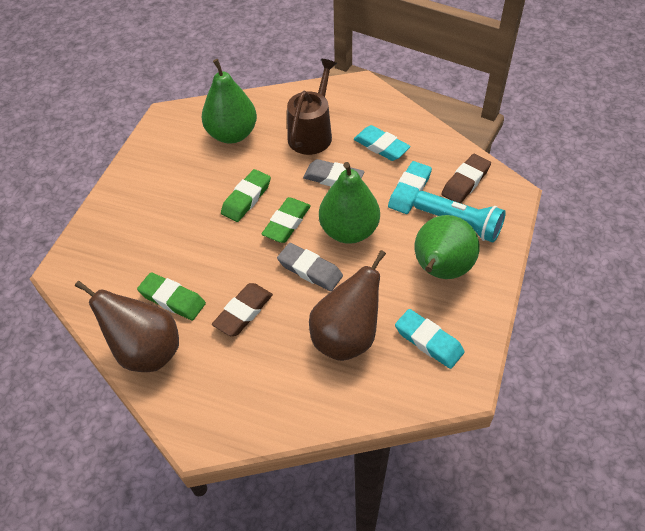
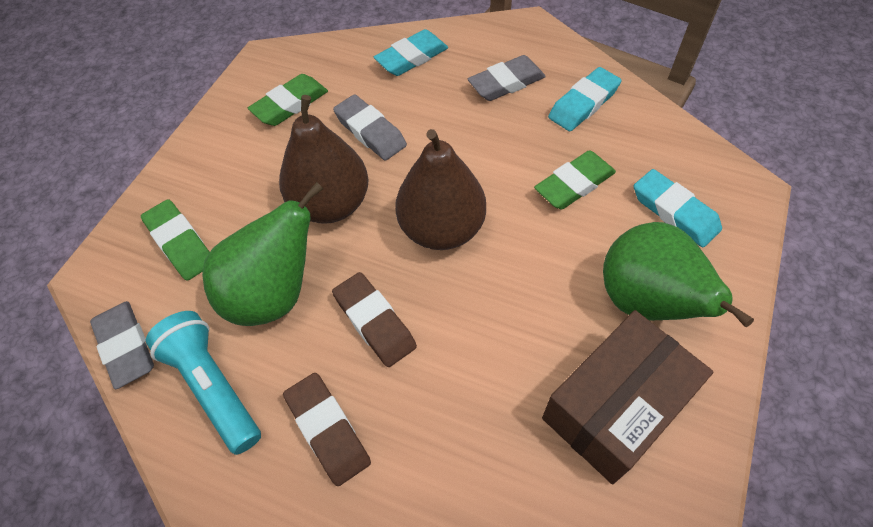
brown box: none = 0 -> [542,310,713,484] = 1
brown watering can: [287,59,337,155] = 1 -> none = 0
green pear: [202,59,257,144] [319,162,380,244] [415,215,480,279] = 3 -> [202,182,323,326] [603,222,754,327] = 2
grey eraser: [277,243,343,291] [303,159,364,187] = 2 -> [90,301,154,389] [333,94,407,161] [468,55,546,101] = 3

